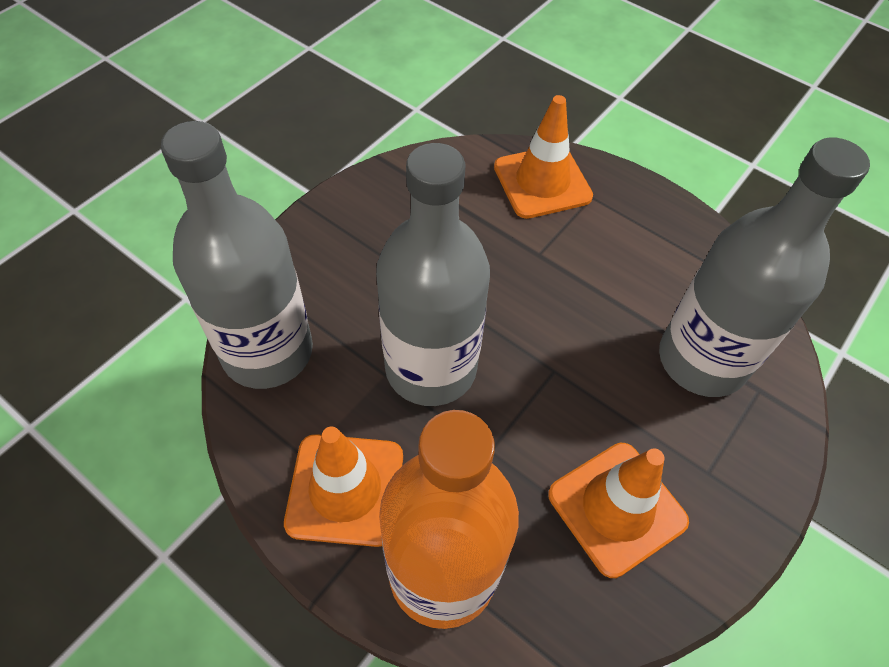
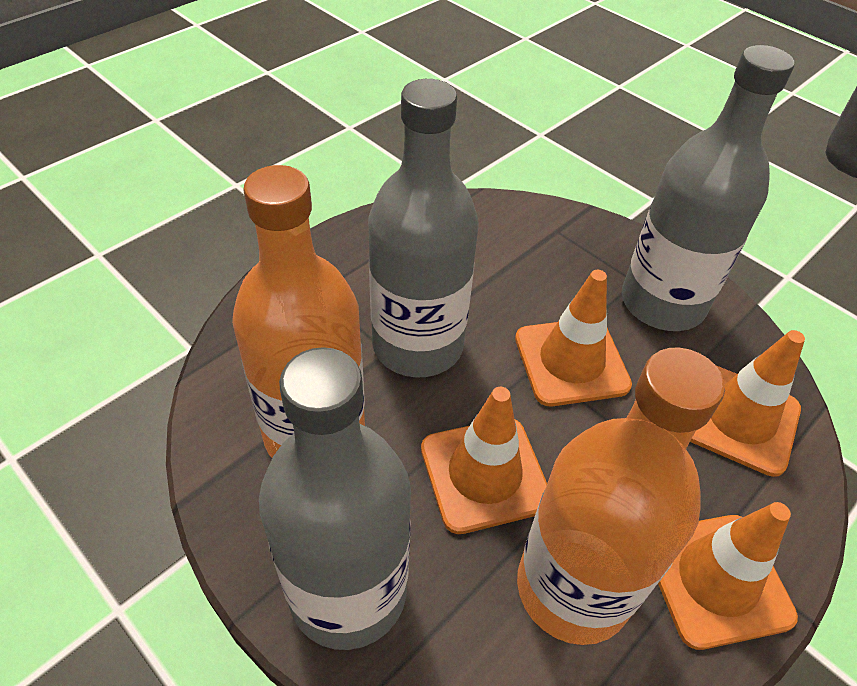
orange bottle: [379,410,519,629] = 1 -> [232,165,365,458] [517,347,725,645] = 2
orange traffic cone: [284,427,403,547] [494,95,593,219] [548,443,689,578] = 3 -> [421,387,547,534] [515,270,632,406] [658,502,798,650] [690,330,805,477] = 4

